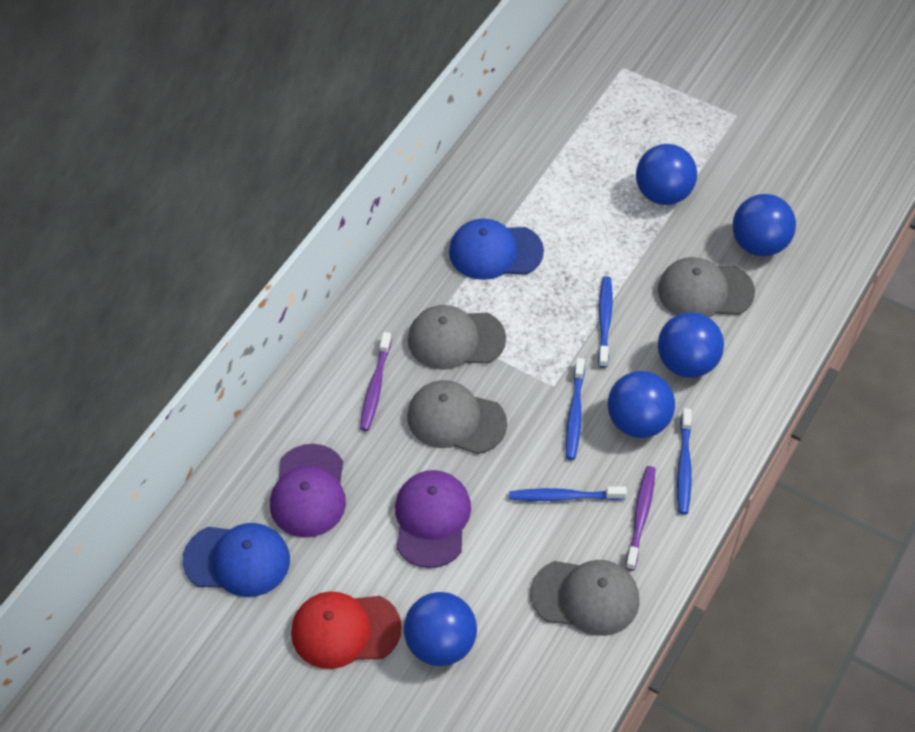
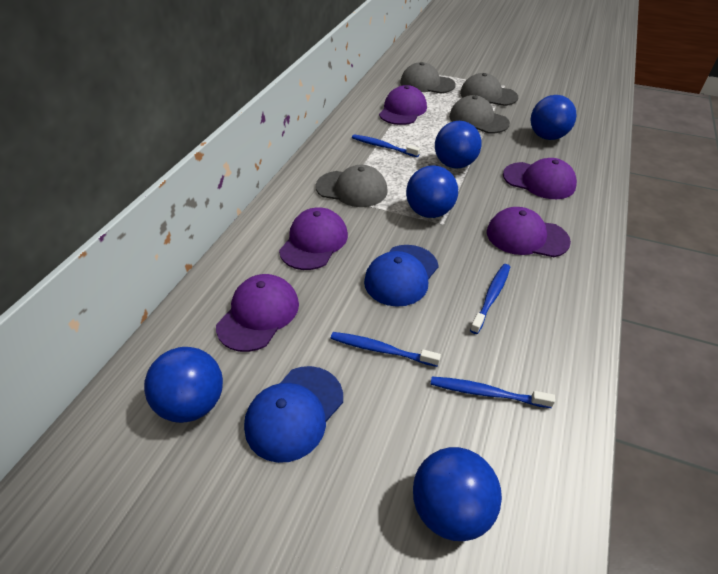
purple cap: [270,444,346,538] [395,470,471,568] = 2 -> [216,274,299,352] [279,207,348,270] [379,85,427,125] [487,207,571,257] [503,158,577,199] = 5
purple toothbrush: [360,332,392,431] [625,466,655,571] = 2 -> none = 0
red cap: [291,592,402,669] = 1 -> none = 0

